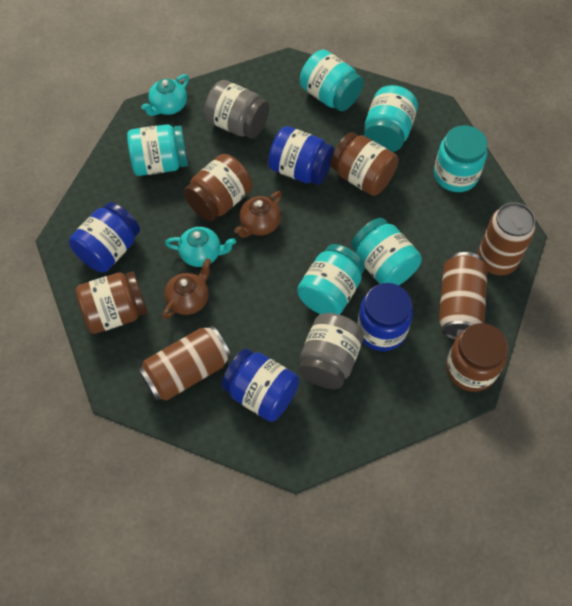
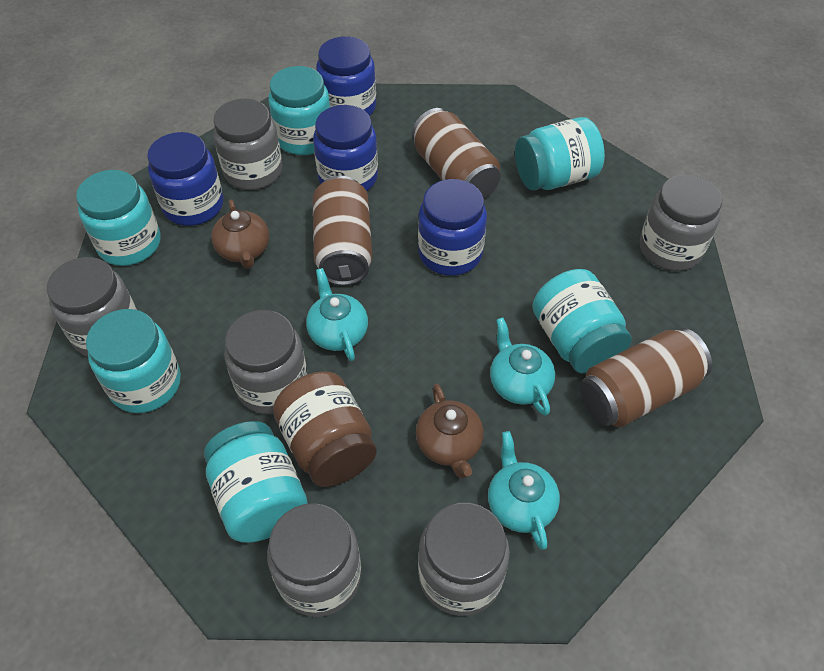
brown jar: [76,271,148,334] [184,154,252,221] [330,132,398,196] [446,323,508,392] = 4 -> [273,372,377,487] = 1
grey jar: [204,80,269,139] [298,313,364,389] = 2 -> [47,257,137,357] [213,99,283,190] [224,310,307,414] [267,503,361,617] [418,503,510,616] [640,175,722,271] = 6
turquoise teapot: [141,74,189,116] [165,227,236,267] = 2 -> [306,268,368,361] [488,431,560,550] [490,318,555,416] = 3

